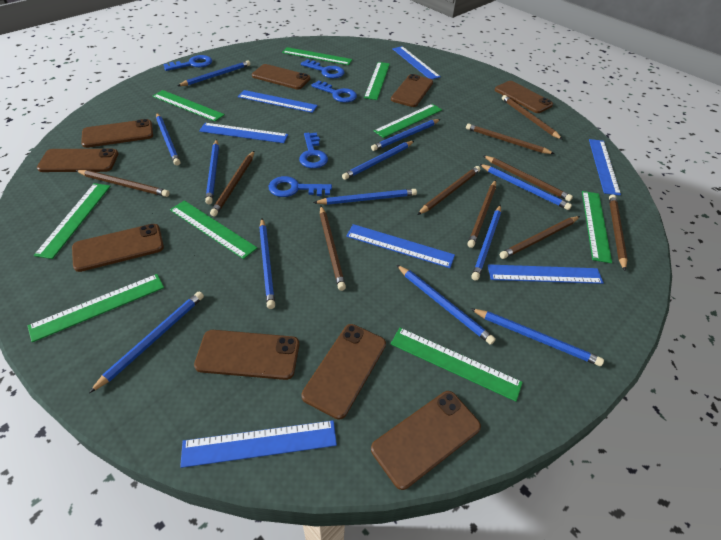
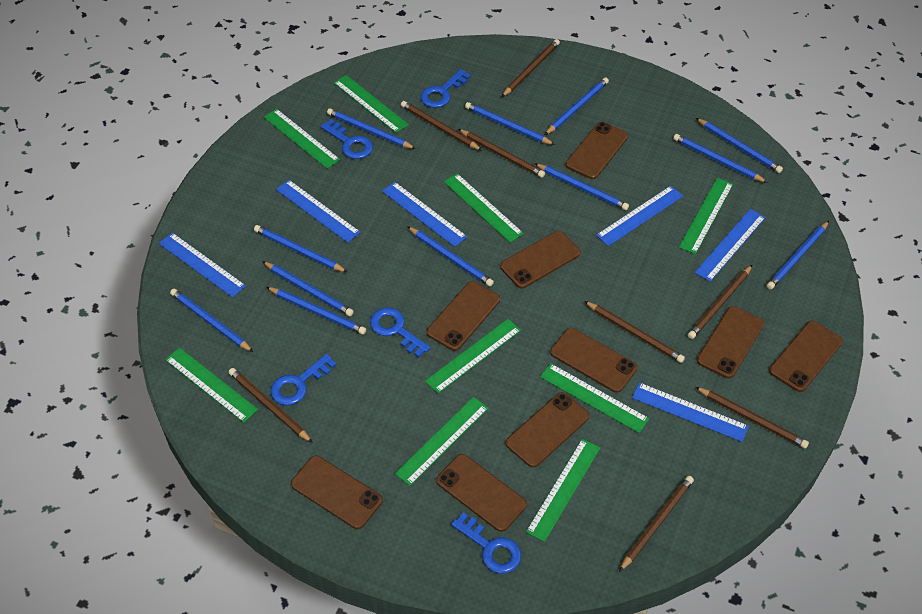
blue ruler: [180,420,337,468] [199,123,288,143] [238,90,318,113] [346,224,455,268] [392,46,441,79] [488,264,604,284] [589,139,621,196] = 7 -> [159,232,246,297] [276,180,360,243] [382,182,467,247] [596,186,683,246] [632,382,749,442] [695,209,766,282] = 6
brown pencil: [76,170,170,197] [210,151,254,216] [320,206,346,291] [417,166,480,215] [466,123,554,154] [467,180,496,248] [483,155,573,201] [500,216,580,259] [502,95,563,140] [609,194,628,271] = 10 -> [229,368,313,443] [401,101,482,151] [458,129,545,178] [502,39,560,97] [584,301,685,363] [619,476,694,572] [688,265,752,339] [695,387,809,449] = 8

